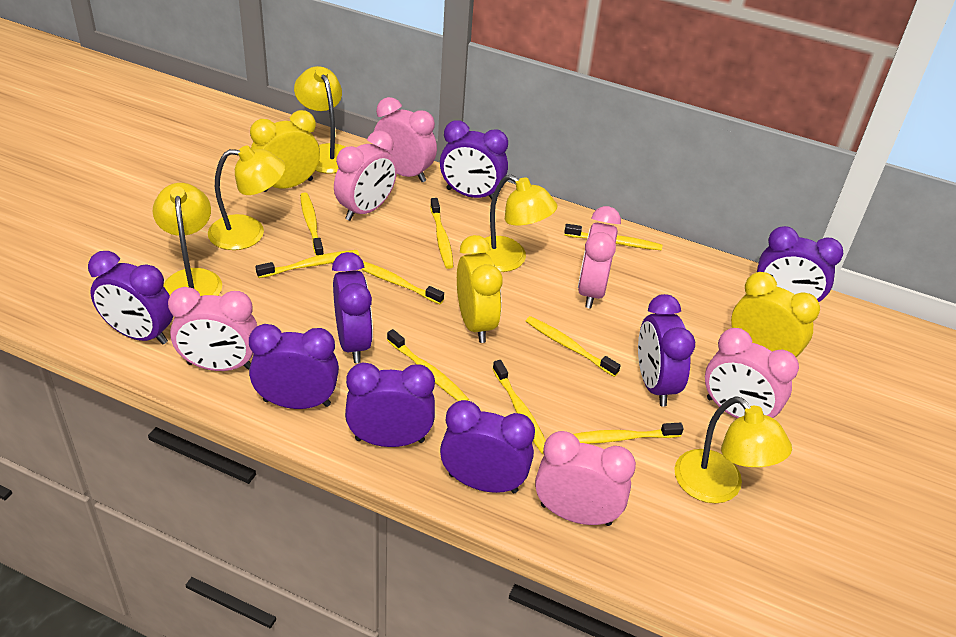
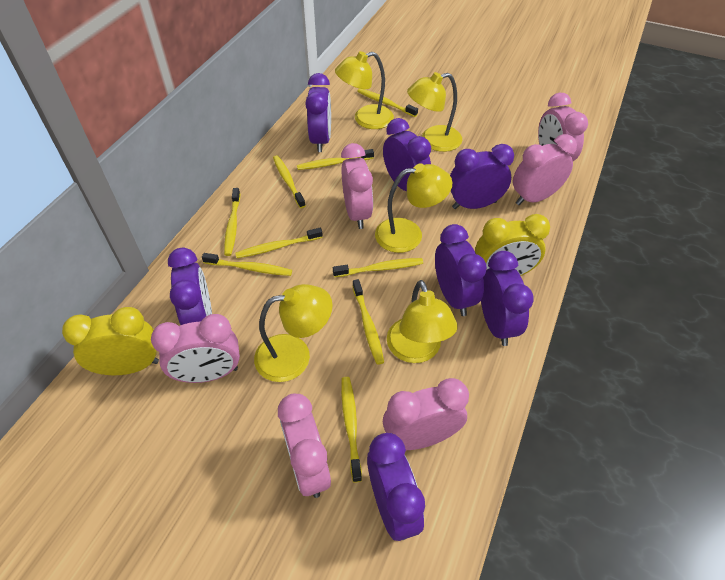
purple clock: [88,251,173,344] [249,324,339,409] [332,252,373,363] [345,363,435,447] [440,120,508,200] [440,400,535,493] [638,294,695,407] [757,226,843,302] = 8 -> [168,248,212,325] [305,73,331,152] [367,433,425,541] [383,118,431,191] [435,224,487,316] [450,144,514,209] [481,251,534,346] = 7
yellow clock: [250,110,320,192] [457,235,503,343] [731,272,820,357] = 3 -> [62,307,159,375] [475,214,550,276] = 2

